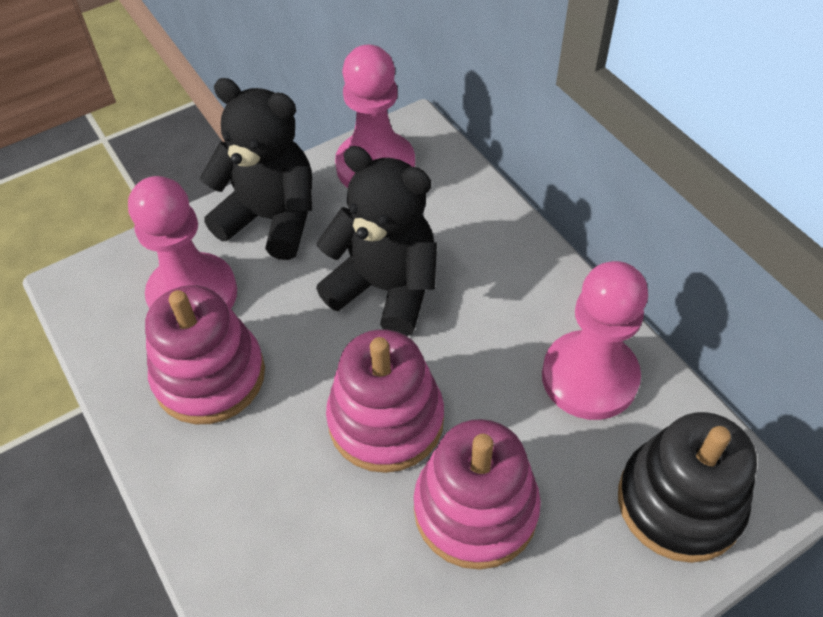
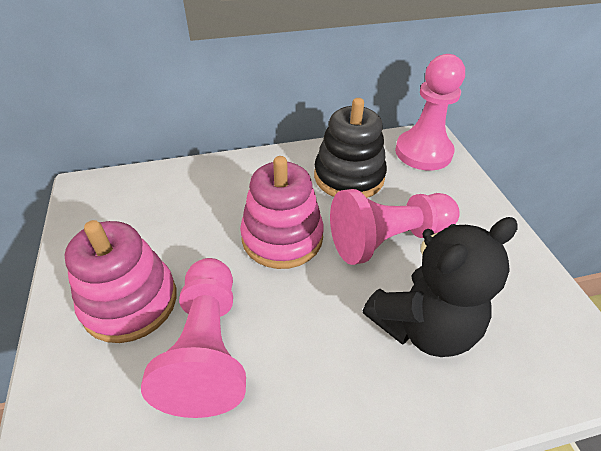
black teddy bear: [200,78,312,260] [316,146,437,336] = 2 -> [363,217,518,357] = 1
pink stacking toy: [145,285,265,424] [326,329,444,473] [414,419,541,570] = 3 -> [64,220,177,343] [240,156,324,269] = 2

